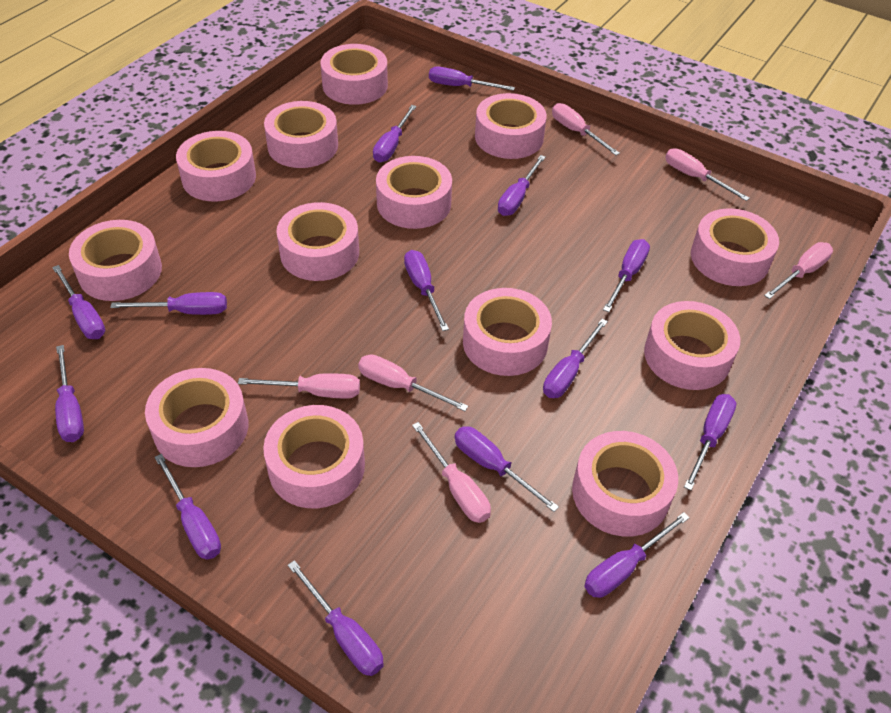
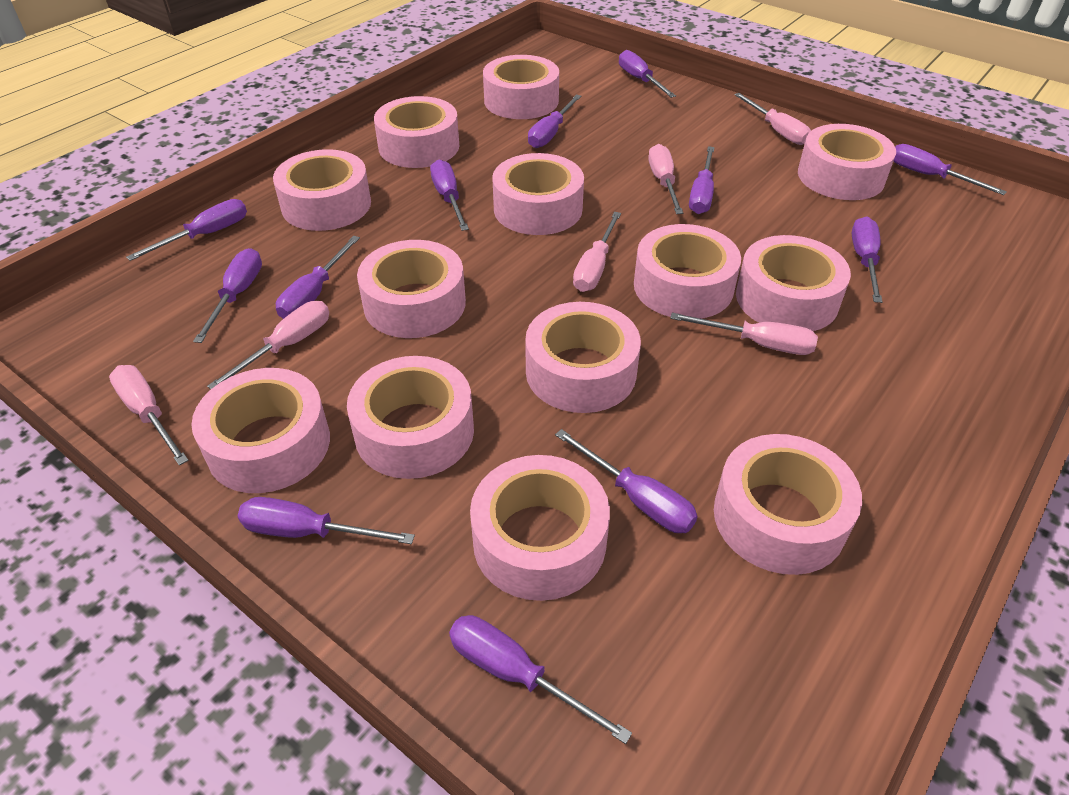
purple screwdriver: [52,265,105,339] [55,345,84,442] [110,292,227,315] [154,454,221,560] [288,560,384,676] [373,105,416,162] [404,250,449,331] [429,67,515,91] [454,426,559,512] [498,155,545,216] [543,319,608,398] [584,512,690,598] [603,239,650,312] [684,394,736,490] = 14 -> [126,199,247,261] [193,248,262,343] [238,497,415,544] [276,236,360,319] [430,159,469,231] [449,615,632,744] [528,95,581,148] [555,429,698,533] [619,50,676,98] [689,146,715,214] [852,217,882,303] [894,144,1007,195] = 12

